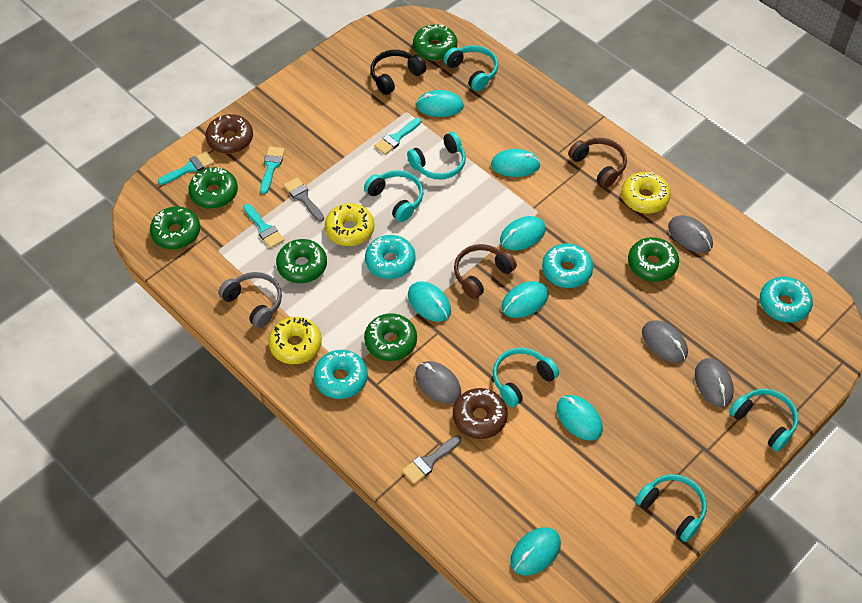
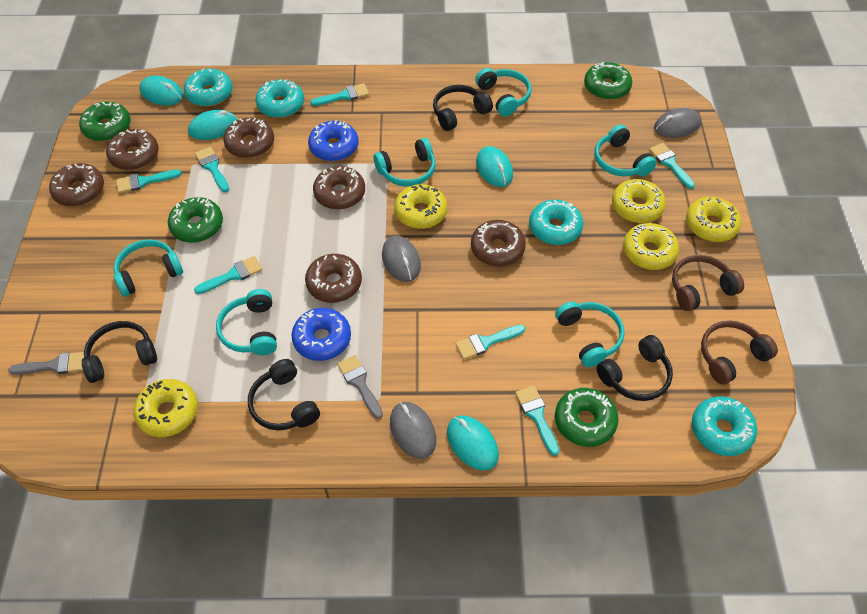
black headphones: [370,50,426,95] = 1 -> [82,321,157,383] [248,359,320,430] [433,85,493,131] [596,335,673,401] = 4
blue donut: none = 0 -> [291,308,351,361] [308,120,358,161] = 2
brown donut: [205,114,253,154] [453,388,508,439] = 2 -> [49,163,104,207] [106,129,159,170] [223,118,274,158] [305,254,362,303] [313,166,365,210] [471,220,526,267] = 6
green donut: [150,206,200,249] [189,167,238,209] [276,239,327,283] [364,313,417,361] [413,24,457,61] [628,237,679,282] = 6 -> [79,102,131,141] [168,197,223,243] [555,388,619,447] [584,62,632,100] = 4
grey headphones: [218,272,282,328] = 1 -> none = 0
grey mouse: [415,361,461,404] [642,320,688,363] [668,215,713,253] [695,358,734,407] = 4 -> [382,236,421,282] [390,402,436,459] [654,108,701,138] = 3
turquoise brush: [158,151,215,185] [243,204,285,248] [260,146,285,194] [374,118,421,155] = 4 -> [116,169,182,193] [194,256,262,294] [195,147,229,192] [310,83,369,106] [455,325,525,359] [515,386,559,456] [649,143,695,189] = 7
turquoise mouse: [408,281,451,322] [416,90,464,117] [491,149,540,177] [500,216,546,250] [501,281,549,318] [510,527,561,576] [557,395,603,441] = 7 -> [139,76,184,105] [188,110,238,140] [447,415,499,470] [476,146,513,187] = 4
yellow donut: [268,317,322,364] [325,203,375,246] [621,172,671,213] = 3 -> [133,379,198,437] [394,184,447,229] [612,179,666,223] [623,223,679,270] [686,197,742,242] = 5

